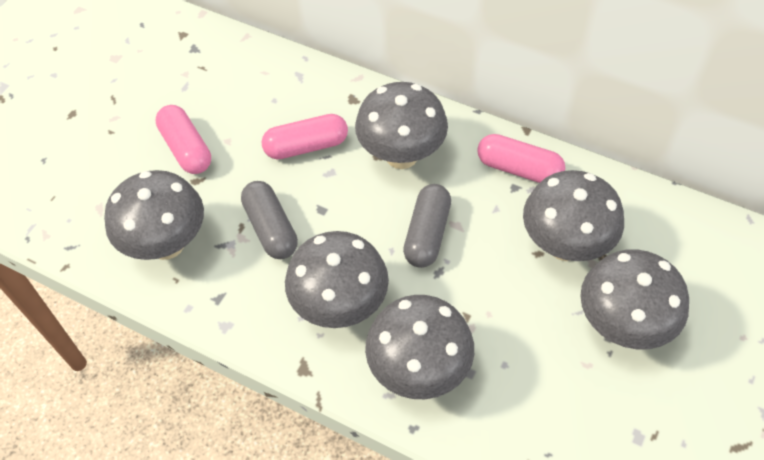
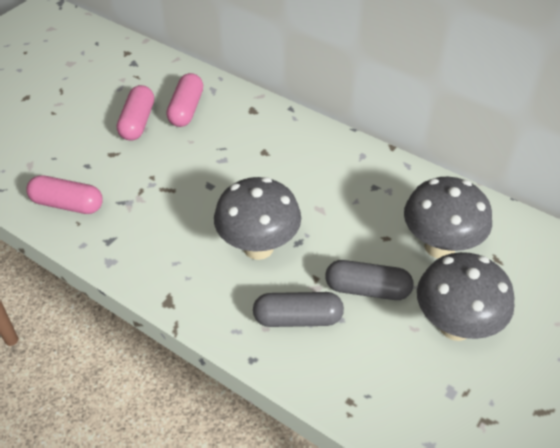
grey mushroom: [104,170,204,260] [285,231,389,328] [355,82,448,169] [365,295,474,399] [523,170,624,261] [580,249,689,349] = 6 -> [214,177,301,260] [404,177,492,259] [417,252,515,341] = 3

